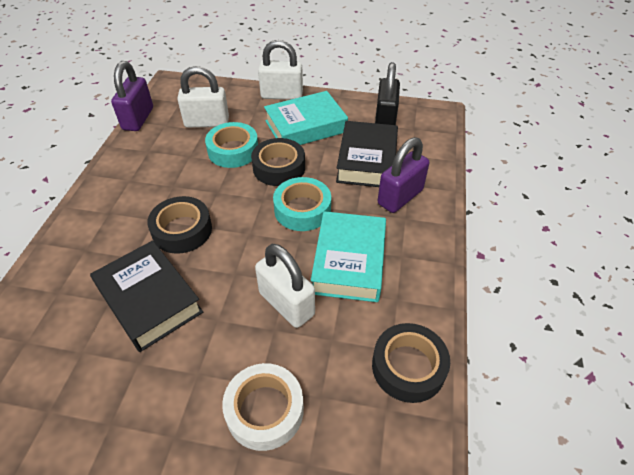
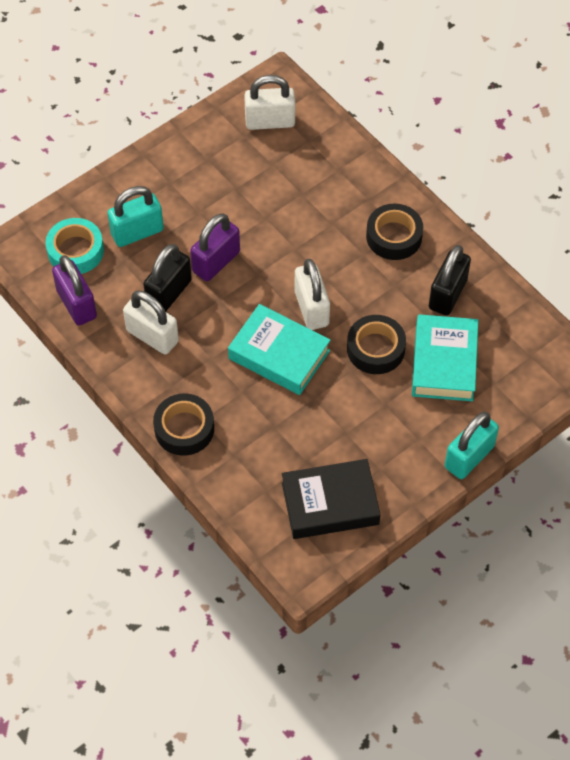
black book: [90,241,203,352] [336,121,398,187] = 2 -> [282,459,381,539] = 1
black padlock: [375,62,400,125] = 1 -> [143,244,192,312] [429,245,471,315] = 2
turquoise padlock: none = 0 -> [107,186,164,247] [445,412,499,479] = 2
turquoise tape: [205,122,258,168] [273,177,331,231] = 2 -> [45,218,104,274] = 1
white tape: [222,363,304,451] = 1 -> none = 0

